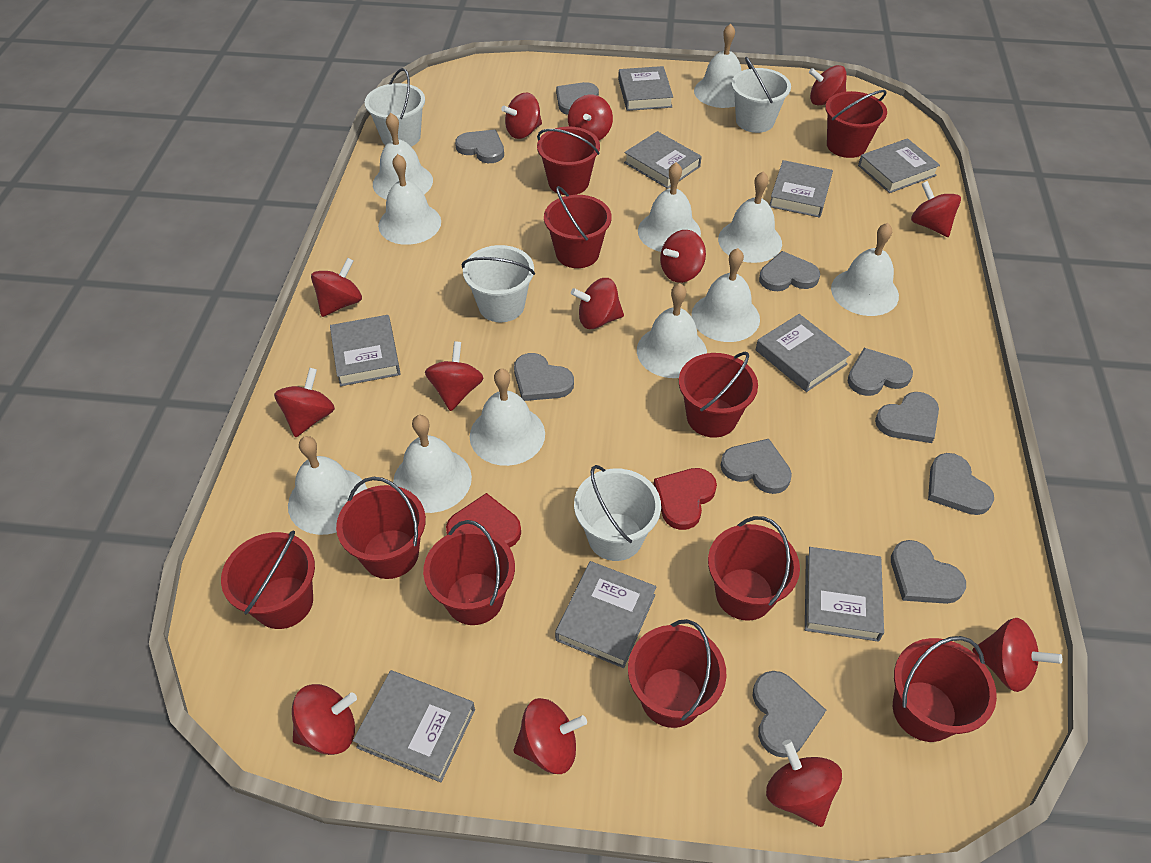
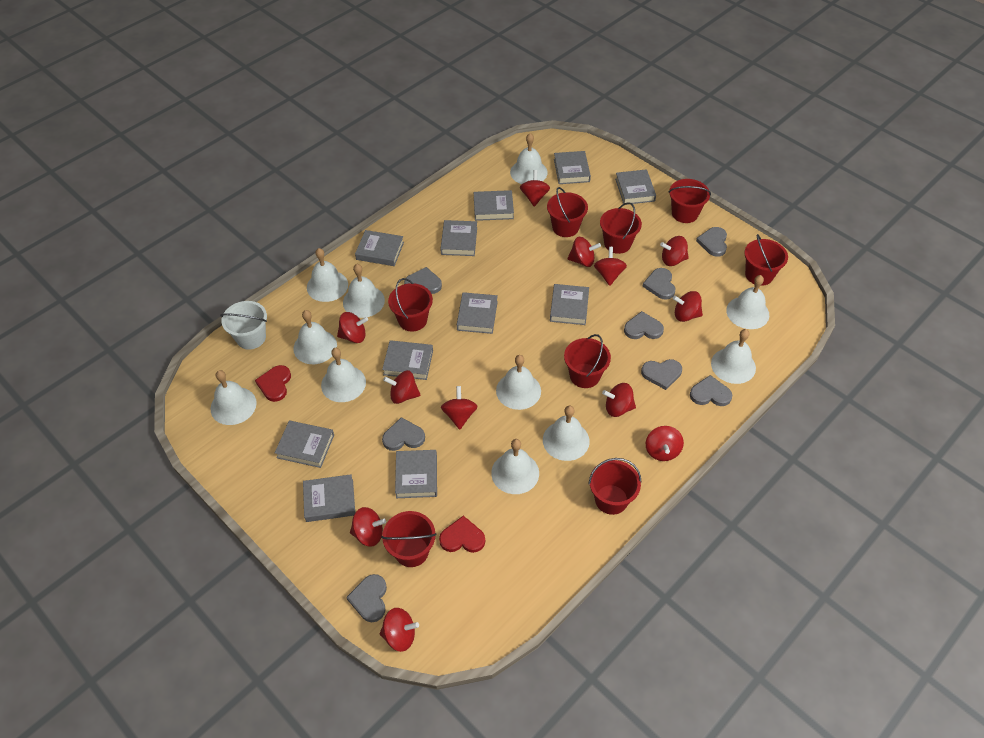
grey book: [330,315,401,386] [353,670,475,782] [555,561,657,668] [618,66,673,111] [624,131,702,189] [756,314,851,392] [769,160,833,218] [805,547,884,642] [858,138,940,193] = 9 -> [275,420,334,468] [303,474,355,522] [355,230,404,266] [382,340,433,380] [395,450,437,498] [440,220,477,256] [457,292,498,334] [474,190,514,221] [550,284,589,325] [554,151,591,184] [615,169,656,205] = 11
grey heart: [455,130,504,163] [514,353,574,401] [556,82,599,115] [720,439,792,494] [753,671,826,758] [759,251,820,291] [847,348,913,396] [875,392,939,443] [891,540,966,604] [928,453,994,515] = 10 -> [346,574,387,622] [382,417,425,451] [404,267,442,294] [624,311,664,339] [641,359,682,390] [643,268,675,300] [690,375,732,406] [696,227,727,257] = 8
red bucket: [221,530,315,629] [336,477,426,579] [423,520,515,625] [537,126,600,195] [544,186,612,268] [628,619,726,728] [679,352,758,438] [708,516,800,621] [825,90,887,158] [893,636,997,742] = 10 -> [381,511,437,567] [388,278,433,331] [547,187,588,237] [564,334,611,388] [589,458,641,515] [600,202,642,254] [669,179,711,223] [744,234,788,286] = 8
red spinning top: [274,368,335,437] [292,684,357,755] [311,258,362,317] [425,341,483,411] [501,93,542,139] [513,698,587,774] [568,95,613,140] [571,278,624,329] [660,230,706,283] [766,740,842,827] [809,65,847,105] [911,181,961,237] [972,618,1062,692] = 13 -> [337,312,368,343] [350,507,386,547] [380,608,419,652] [383,370,421,404] [441,386,478,430] [520,170,550,207] [567,237,601,267] [594,247,627,286] [602,383,636,417] [646,426,684,461] [660,236,689,266] [673,291,703,322] = 12
white bucket: [365,68,425,147] [462,245,535,322] [574,465,661,561] [732,57,791,133] = 4 -> [220,301,267,350] = 1

